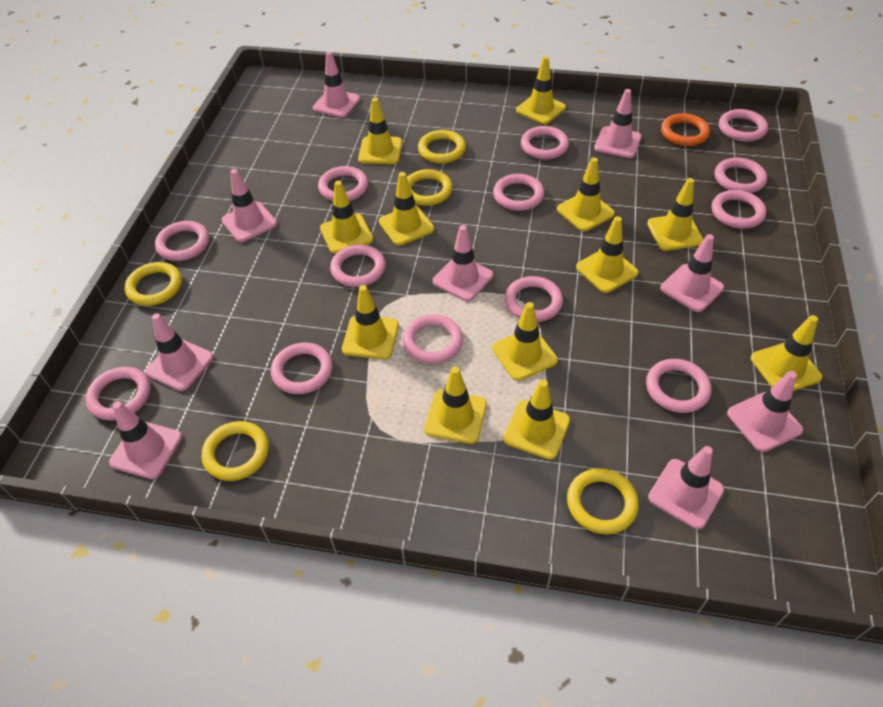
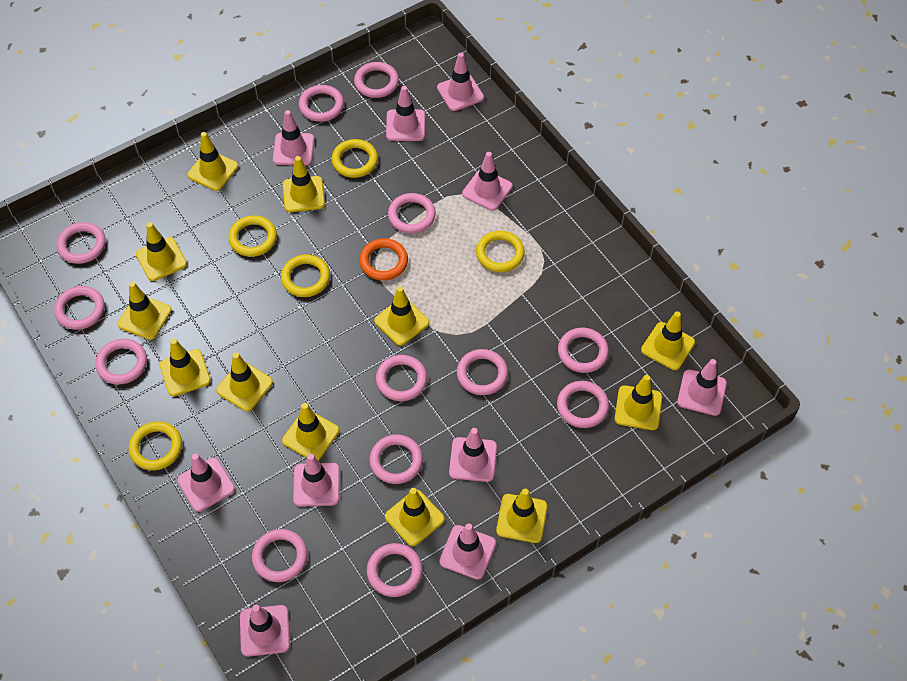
pink traffic cone: [109,401,182,479] [145,313,214,391] [221,169,277,242] [313,51,360,118] [433,225,493,301] [594,89,642,158] [648,446,724,529] [660,234,724,312] [727,371,803,452] = 9 -> [177,453,235,512] [240,605,290,657] [273,110,314,165] [293,454,340,507] [386,86,425,141] [437,53,484,111] [439,523,496,580] [449,428,497,482] [462,152,513,211] [677,359,727,416] = 10

